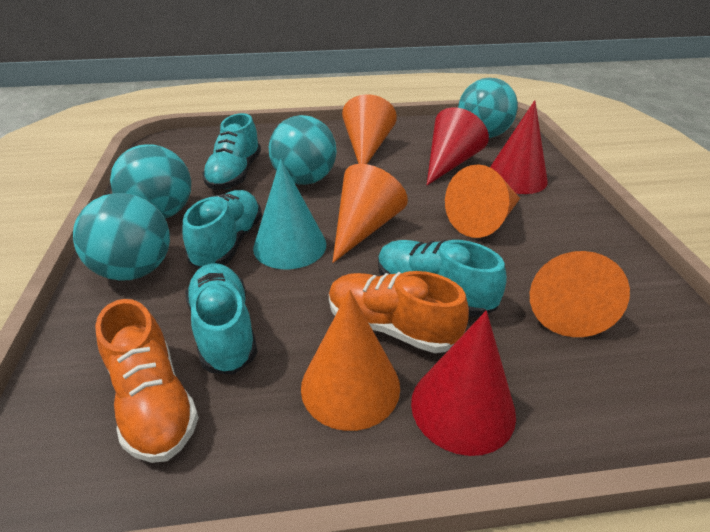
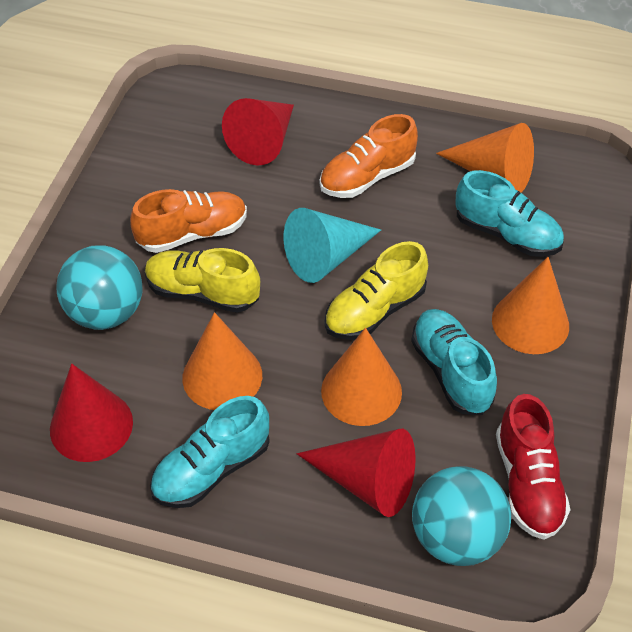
orange cone: [301,290,400,431] [332,164,408,263] [342,94,397,164] [445,164,520,238] [530,251,630,337] = 5 -> [182,312,262,410] [321,328,402,426] [436,123,534,192] [492,257,569,354] = 4
red shoe: none = 0 -> [496,394,571,539] = 1
turquoise ball: [73,193,170,281] [110,144,191,219] [269,115,337,185] [458,78,518,138] = 4 -> [56,245,142,330] [412,466,511,566] = 2
turquoise shoe: [182,190,262,269] [185,263,258,375] [202,113,261,190] [378,240,507,317] = 4 -> [150,396,270,508] [411,309,497,415] [455,170,564,257] = 3
yellow shoe: none = 0 -> [145,248,260,313] [325,241,428,340] = 2

